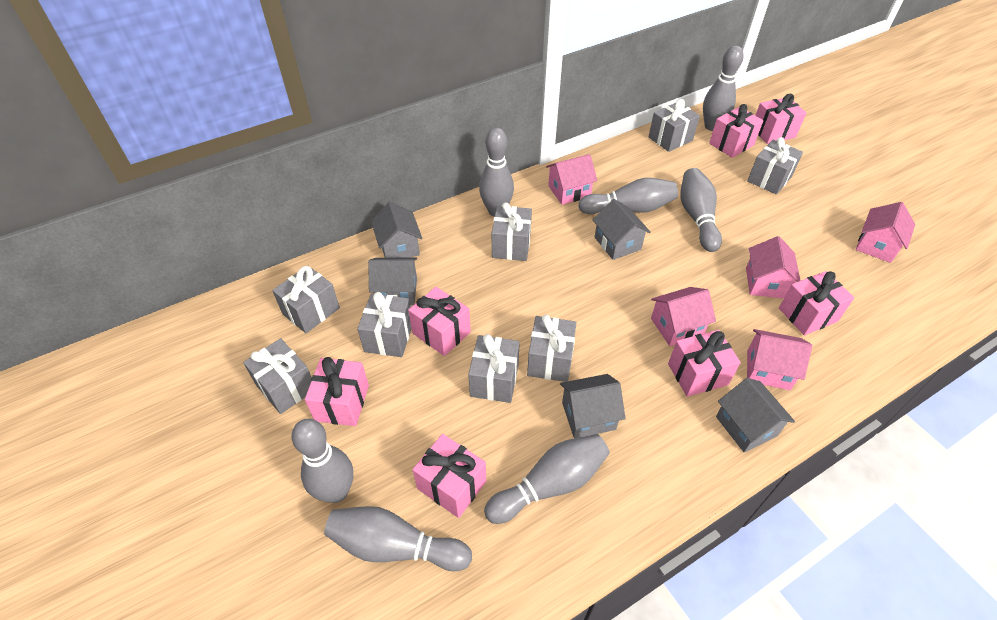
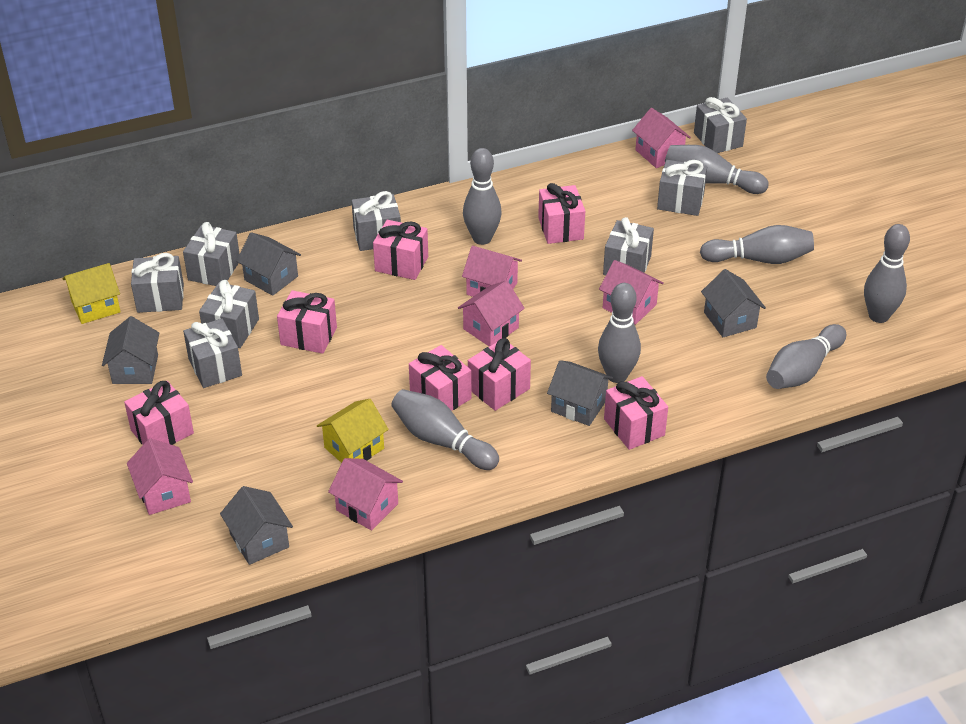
pink house: [546,154,597,205] [651,287,716,346] [746,236,801,299] [747,329,812,390] [856,202,915,263] = 5 -> [127,438,193,515] [328,458,403,531] [458,280,525,347] [462,246,522,297] [599,260,663,325] [632,108,691,168] = 6
yellow house: none = 0 -> [63,263,121,324] [317,399,389,463] = 2

